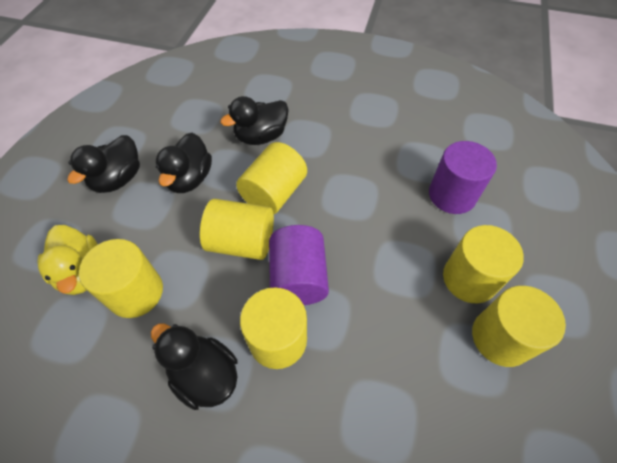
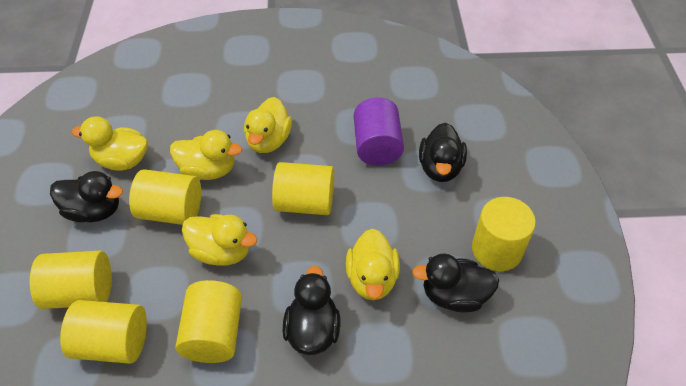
purple cylinder: [269,225,329,305] [429,141,497,214] = 2 -> [354,97,404,166] = 1
yellow duck: [37,225,98,295] = 1 -> [72,117,148,171] [170,130,242,180] [182,214,257,266] [244,97,292,153] [346,229,400,300] = 5

